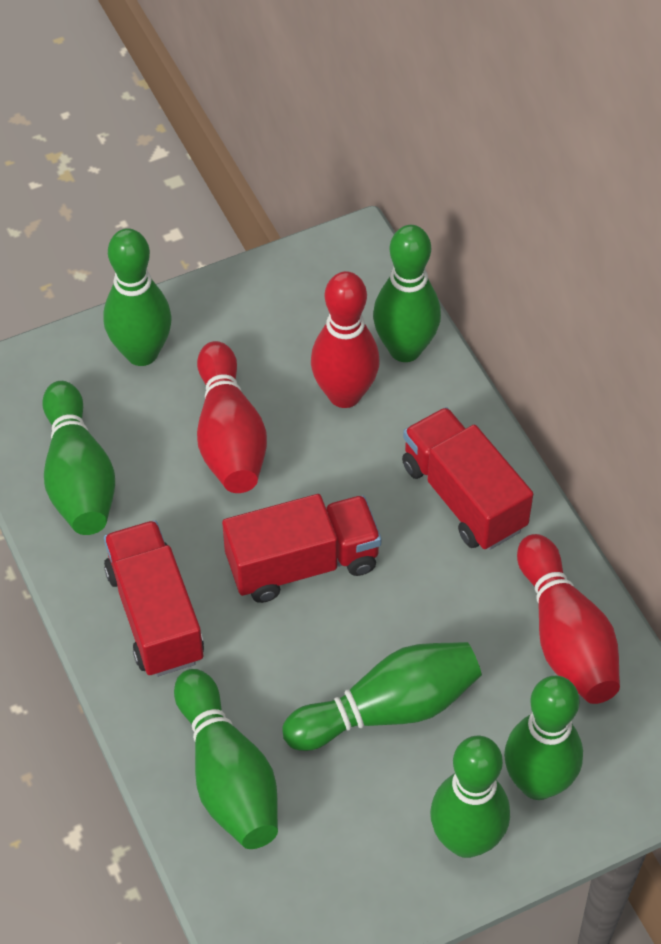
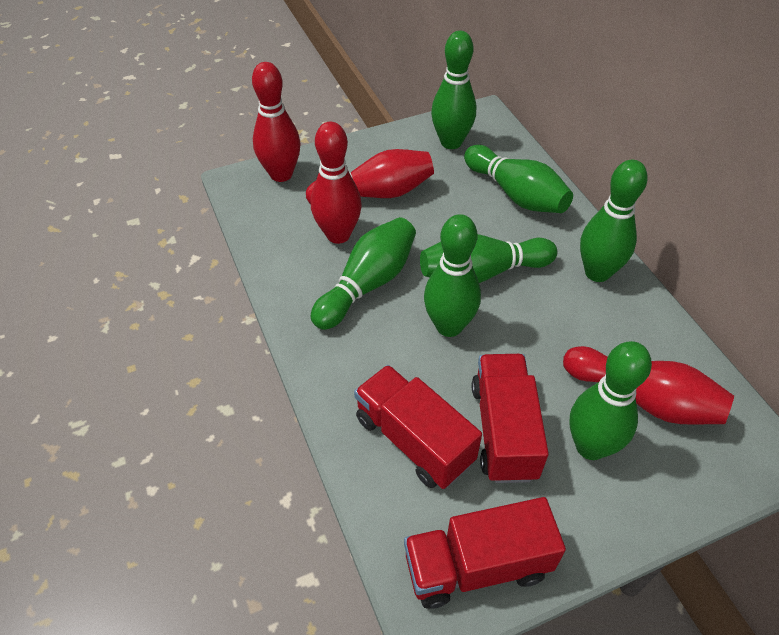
red bowling pin: [197,341,267,493] [311,271,380,408] [517,534,620,704] = 3 -> [252,62,301,182] [306,149,434,204] [311,122,362,244] [563,346,734,425] = 4

